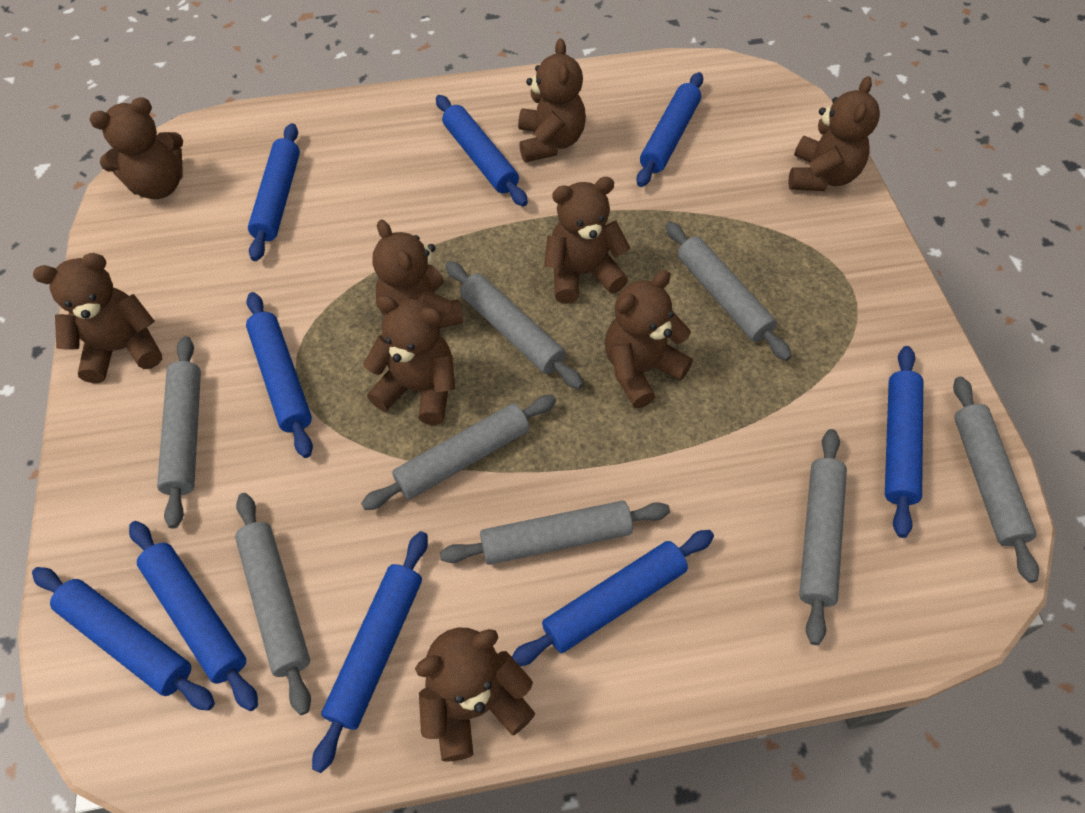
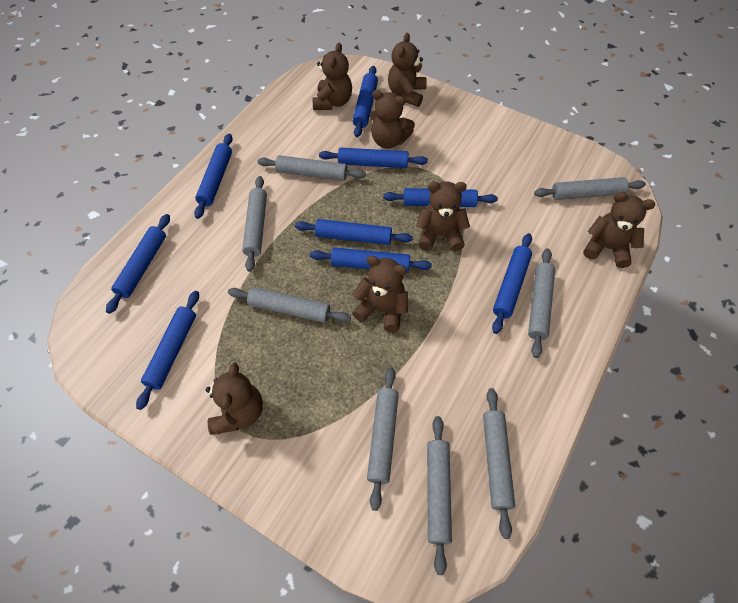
brown teddy bear: [33,253,162,383] [89,97,183,199] [363,295,455,425] [373,219,463,328] [415,628,536,762] [518,39,586,162] [544,177,630,304] [605,270,693,408] [788,76,880,191] = 9 -> [206,363,263,435] [313,43,352,110] [352,256,408,332] [369,90,415,149] [388,33,427,107] [416,181,470,251] [583,192,655,268] = 7

